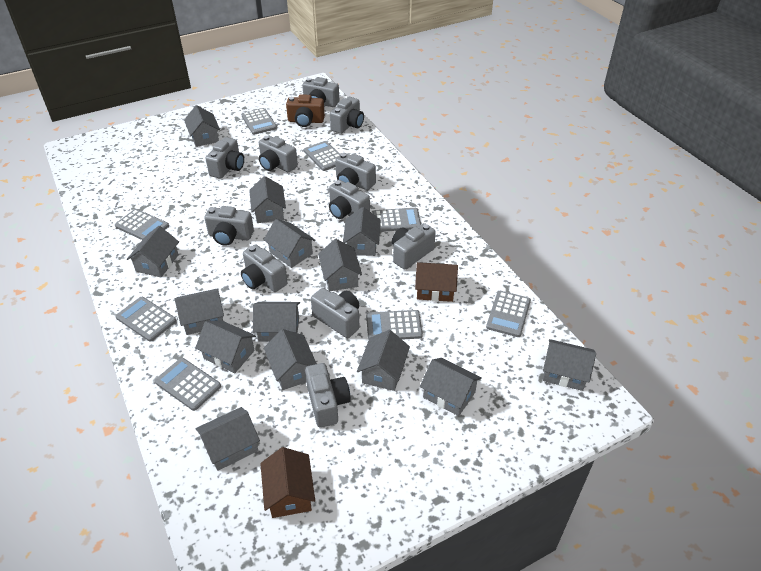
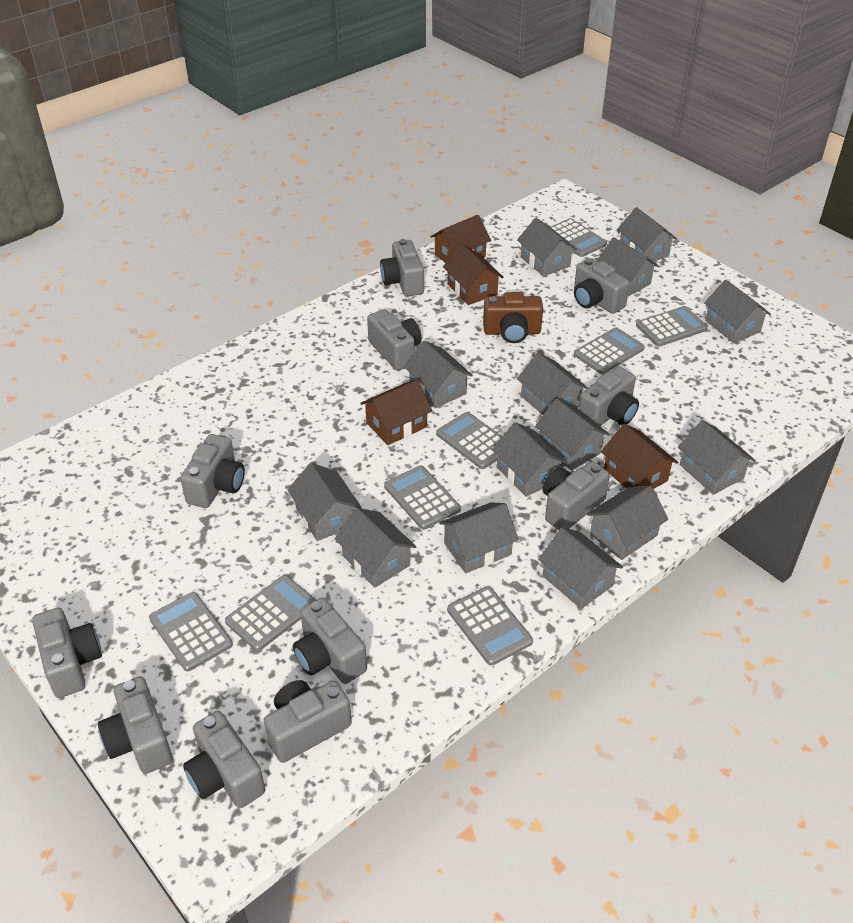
brown house: [260,447,315,518] [415,262,458,302] = 2 -> [360,380,432,445] [430,215,491,263] [443,244,504,305] [601,424,678,489] = 4

